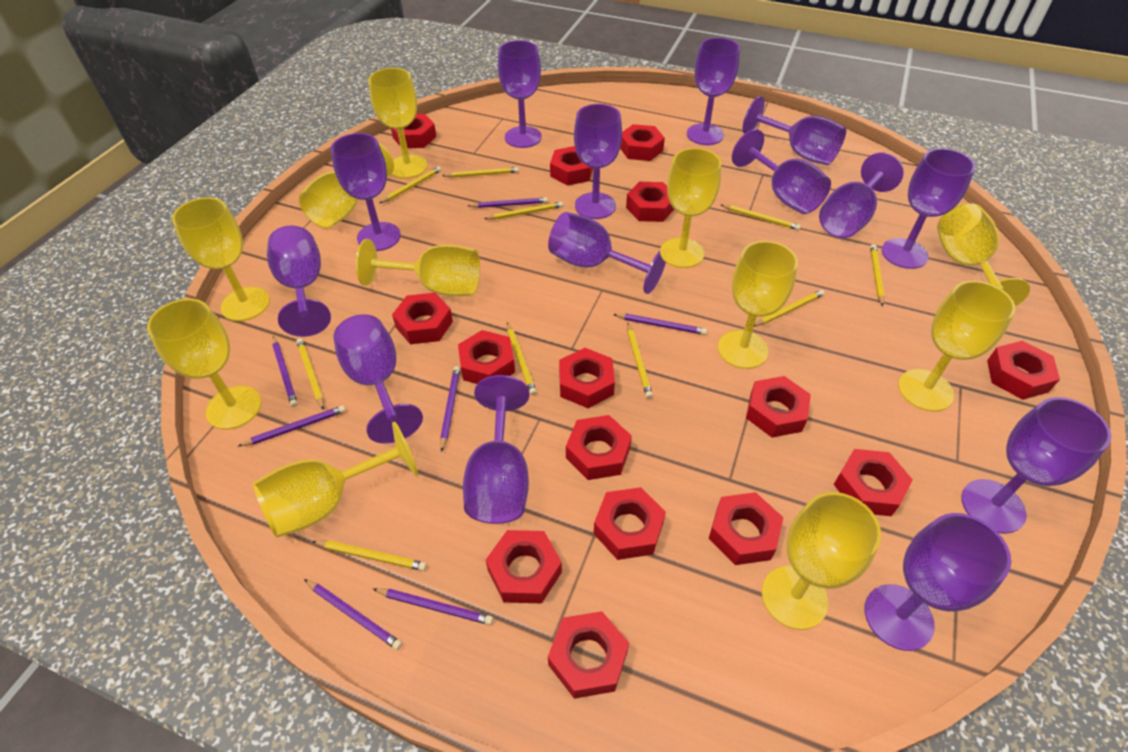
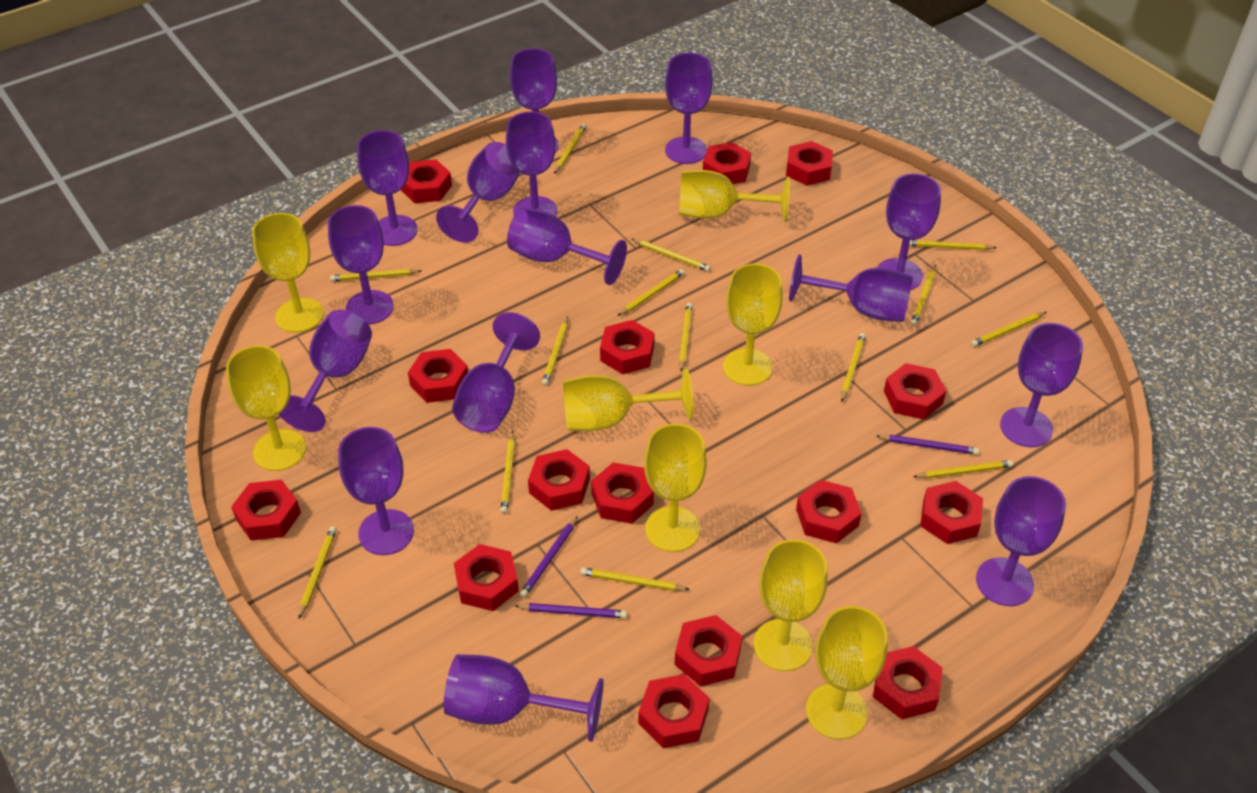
purple goblet: [267,226,331,337] [331,133,401,251] [333,314,423,444] [463,375,529,524] [498,40,542,148] [548,212,667,294] [574,104,622,219] [687,38,740,145] [732,129,831,214] [743,96,846,165] [819,152,904,238] [865,513,1011,651] [882,148,975,269] [961,397,1111,534] = 14 -> [279,310,372,432] [328,205,394,325] [338,427,414,555] [357,130,418,246] [436,142,520,243] [444,654,603,742] [452,312,540,433] [506,112,557,216] [507,207,627,285] [510,48,559,153] [665,53,713,164] [789,254,913,322] [877,173,941,290] [976,476,1066,606] [1000,323,1083,447] = 15
purple pencil: [237,405,346,447] [272,337,298,407] [304,579,402,650] [373,588,493,625] [440,366,460,452] [468,197,548,208] [613,314,707,335] = 7 -> [515,603,627,618] [520,516,578,597] [877,435,979,455] = 3
yellow goblet: [147,299,262,430] [172,197,270,321] [253,422,418,538] [299,142,394,228] [356,239,480,296] [369,68,427,179] [660,148,721,268] [718,241,798,369] [762,492,881,630] [898,281,1015,412] [937,203,1030,307] = 11 -> [226,345,306,471] [252,213,324,333] [563,368,694,431] [644,424,707,552] [679,170,790,222] [723,263,783,386] [753,539,828,671] [806,606,888,739] = 8
yellow pencil: [296,339,324,410] [312,540,427,571] [380,166,441,203] [442,167,519,178] [484,202,563,220] [507,322,537,395] [627,323,653,398] [721,204,801,230] [754,290,825,326] [870,244,885,306] = 10 -> [299,526,337,619] [330,269,421,281] [501,431,515,514] [542,316,568,386] [554,124,586,174] [580,567,690,591] [617,269,685,316] [632,239,711,272] [679,303,692,372] [841,333,866,402] [909,240,996,250] [911,265,936,326] [913,460,1013,479] [971,312,1046,347] = 14

